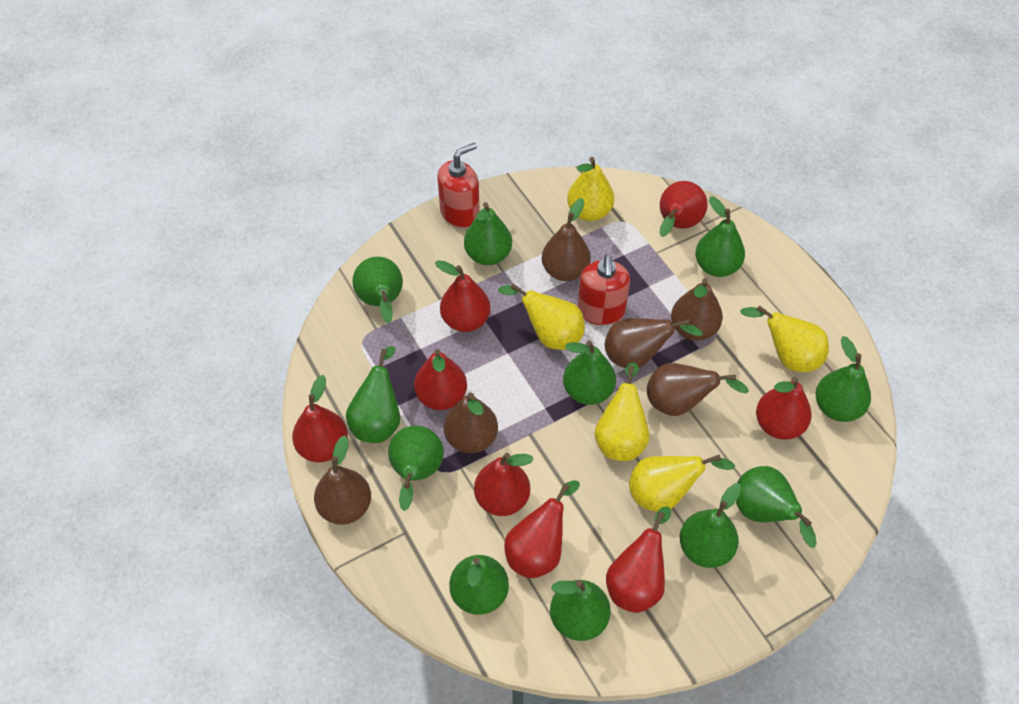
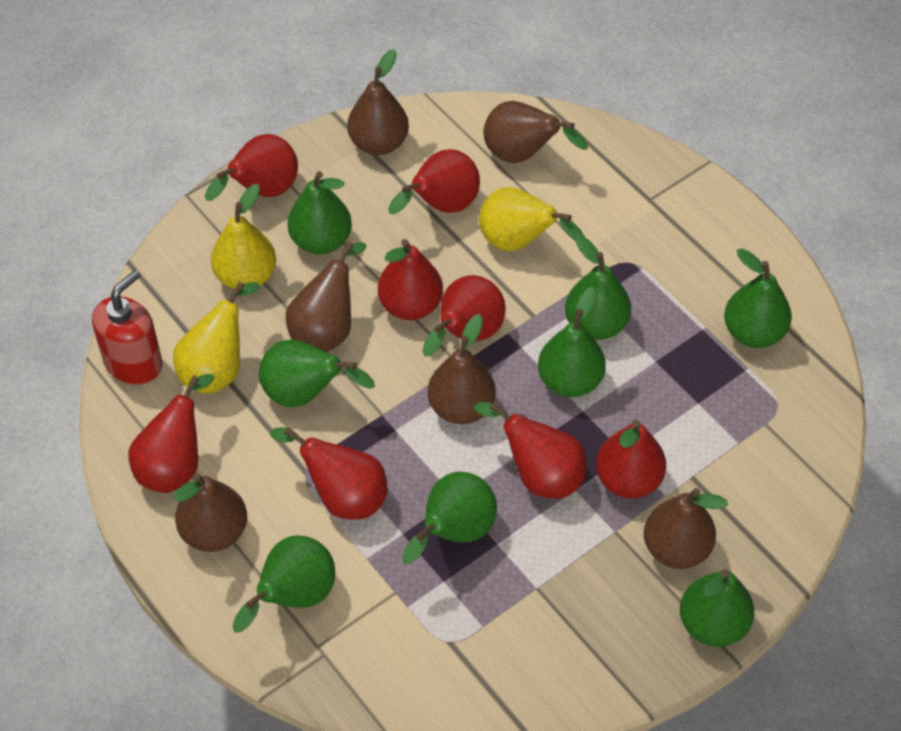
green pear: [346,346,400,443] [352,257,403,323] [388,426,444,511] [449,555,509,615] [464,202,512,265] [550,580,611,641] [563,341,616,405] [680,483,742,568] [695,196,745,277] [736,466,817,548] [816,336,871,422] = 11 -> [233,535,335,632] [259,339,375,407] [288,171,352,254] [402,472,497,564] [538,287,606,397] [565,236,631,340] [680,569,754,647] [724,248,792,348] = 8
red soap dispenser: [437,142,480,228] [578,254,630,325] = 2 -> [92,270,163,385] = 1
yellow pear: [498,283,585,350] [567,157,614,221] [594,362,650,461] [629,454,735,512] [740,305,829,372] = 5 -> [173,282,260,394] [211,184,276,289] [479,187,585,251] = 3

